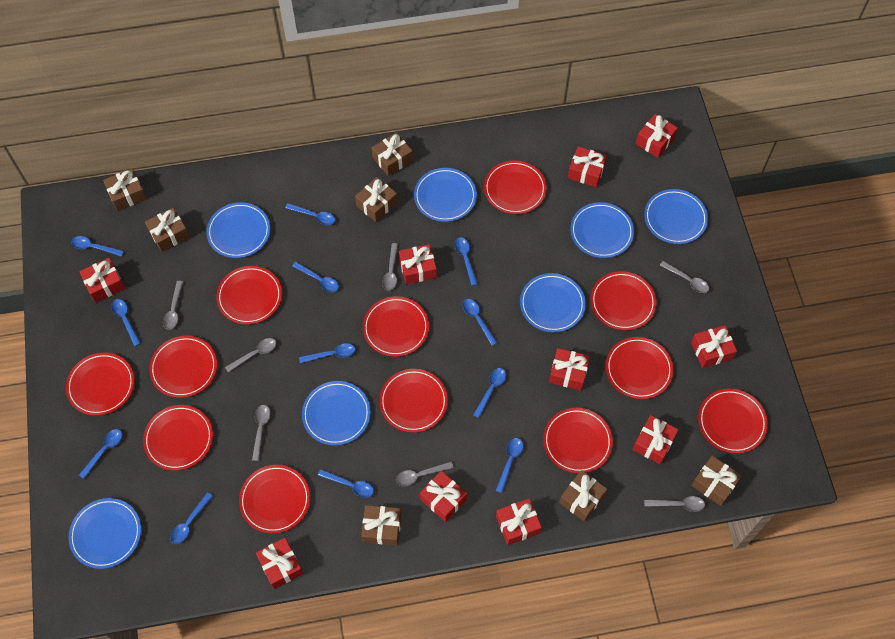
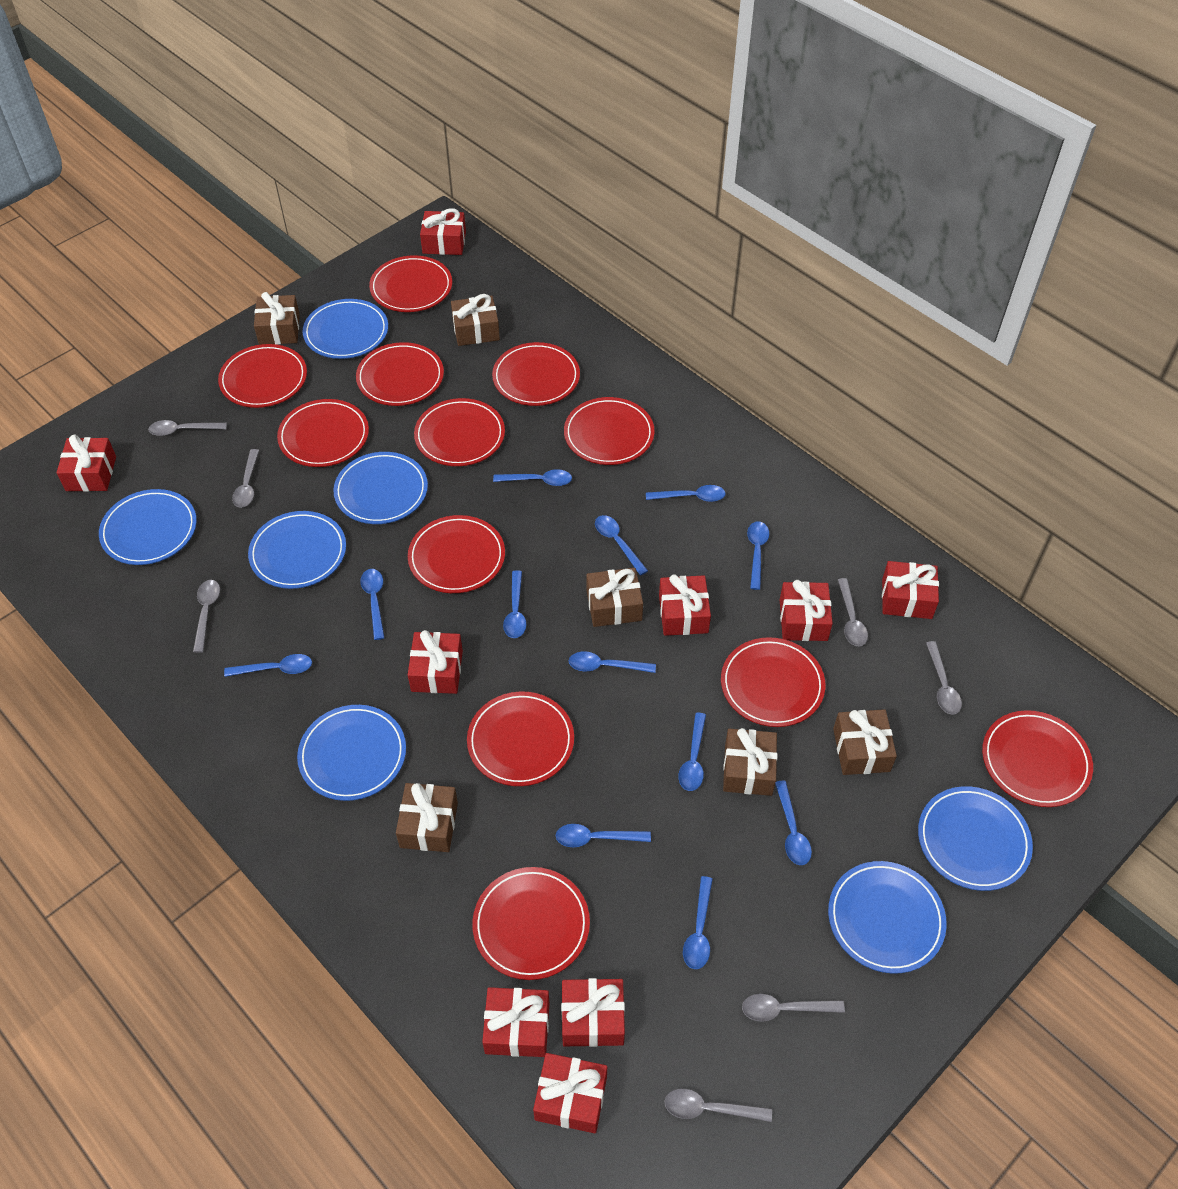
brown gift: [103,168,146,211] [145,207,190,252] [355,177,398,222] [361,505,401,545] [372,132,413,176] [559,470,607,522] [691,456,742,506] = 7 -> [254,292,300,345] [396,783,458,852] [451,294,500,346] [587,568,643,627] [723,728,777,796] [833,709,897,775] = 6
red gift: [79,258,125,303] [256,538,303,589] [399,244,437,285] [420,471,467,522] [496,498,542,545] [549,348,590,390] [568,146,607,187] [633,415,679,464] [636,114,678,158] [691,325,737,368] = 10 -> [57,434,116,492] [408,630,463,694] [420,208,466,255] [482,987,550,1057] [533,1053,607,1133] [561,978,625,1047] [659,574,711,636] [780,580,833,641] [882,561,939,619] = 9

